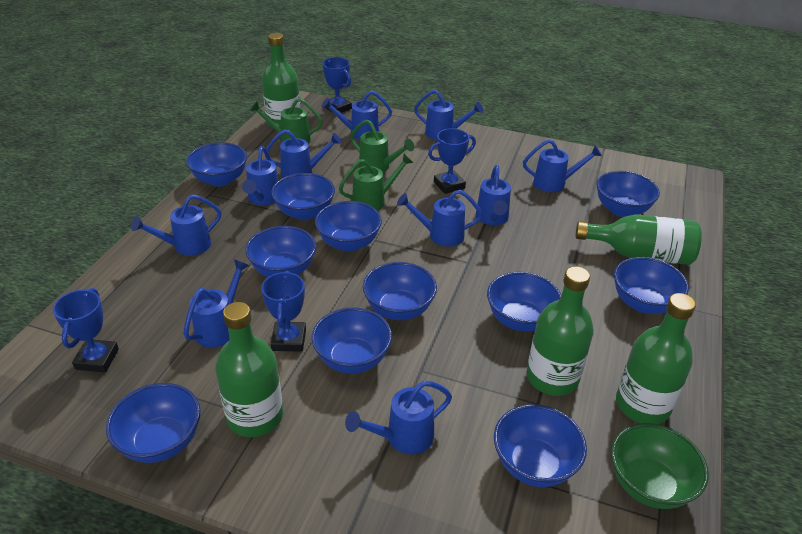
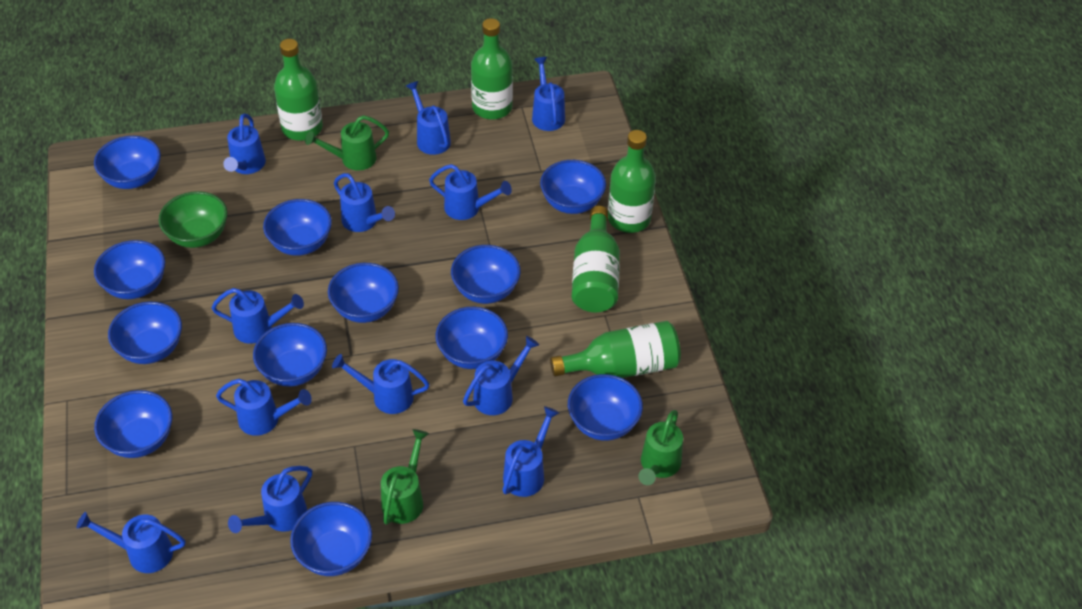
blue bowl: [106,383,201,463] [186,142,247,187] [245,226,316,277] [271,173,335,220] [312,307,392,374] [315,201,382,252] [363,262,437,320] [487,272,561,331] [494,404,587,487] [596,171,660,217] [614,257,689,314] = 11 -> [94,136,161,189] [94,240,165,299] [94,390,172,458] [108,301,182,364] [253,323,327,387] [263,199,332,256] [290,502,372,576] [328,263,399,323] [435,307,508,369] [451,245,521,304] [540,160,606,214] [568,374,643,441] = 12
blue trophy: [53,288,119,372] [261,271,306,352] [323,57,352,113] [428,128,476,194] = 4 -> none = 0
blue watering can: [131,194,221,256] [183,259,250,348] [242,146,278,205] [265,129,342,178] [321,91,392,140] [345,381,452,454] [397,190,483,247] [414,90,483,140] [476,165,511,225] [523,139,602,192] = 10 -> [77,512,185,573] [211,288,304,344] [216,379,312,436] [223,113,266,174] [228,466,312,533] [332,354,429,414] [334,173,395,232] [406,81,451,155] [429,164,512,220] [463,336,539,415] [503,406,559,497] [532,57,565,131] = 12

